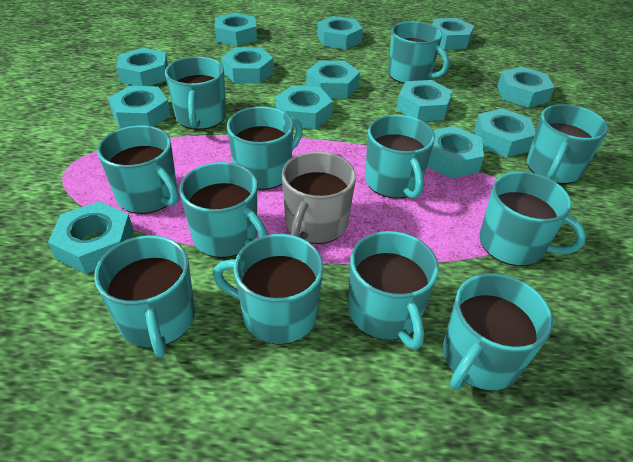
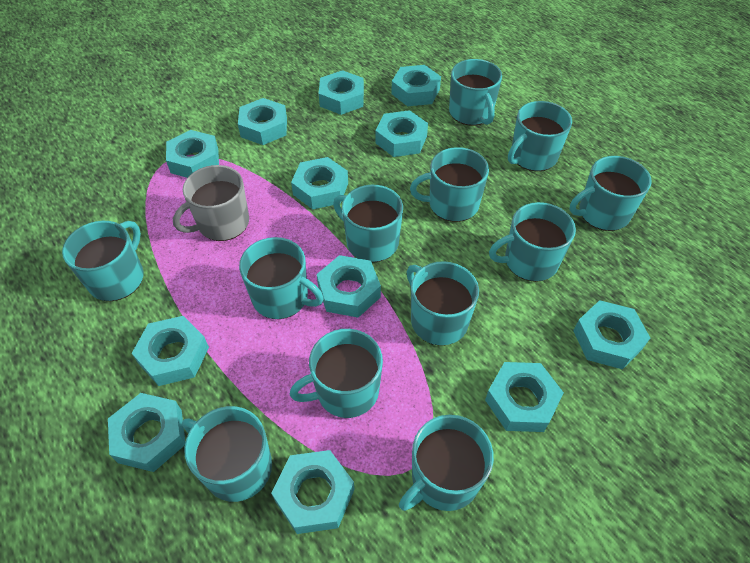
turquoise nut: [48,201,134,274] [108,86,171,129] [116,48,168,86] [215,13,257,46] [221,47,274,84] [275,85,333,129] [306,60,360,99] [317,16,363,49] [397,80,453,121] [427,126,484,179] [432,18,474,49] [474,108,536,157] [497,66,554,108] = 13 -> [108,393,185,472] [132,316,209,386] [166,130,219,178] [238,98,287,145] [271,450,355,534] [291,157,348,210] [316,255,381,318] [319,70,364,115] [376,110,428,157] [391,65,441,106] [485,362,564,432] [573,300,650,370] = 12

